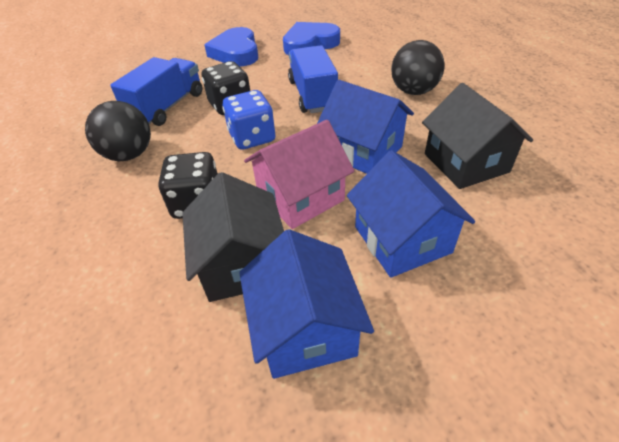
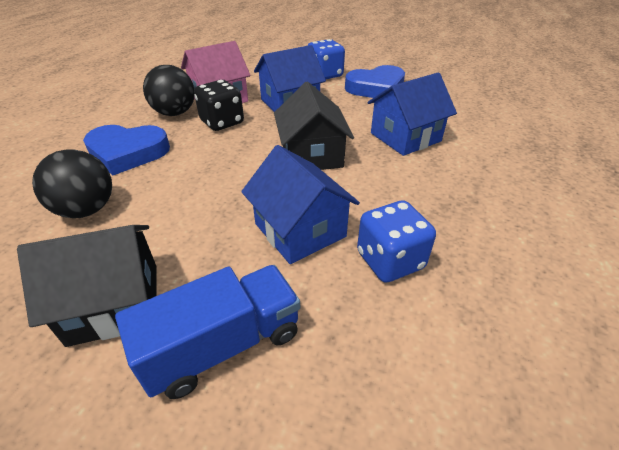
black dice: [158,152,218,219] [202,61,250,115] = 2 -> [194,80,244,131] = 1
blue dice: [222,90,276,150] = 1 -> [308,39,345,79] [357,200,436,283] = 2
blue truck: [110,57,203,126] [288,45,338,113] = 2 -> [115,265,300,399] = 1

